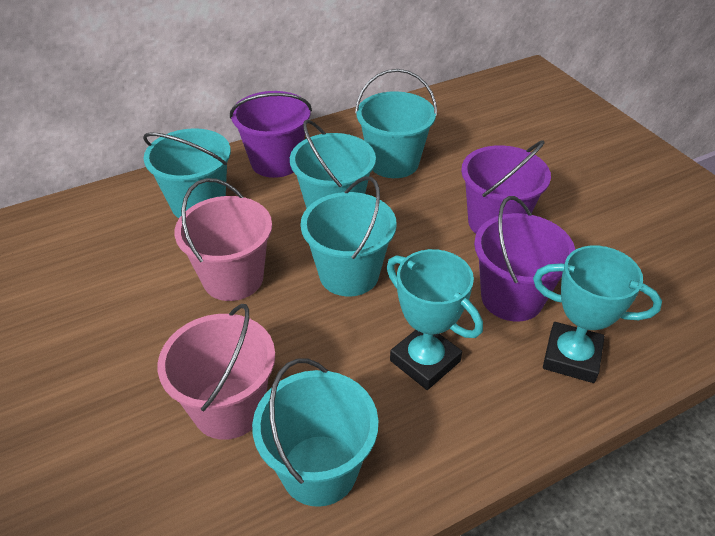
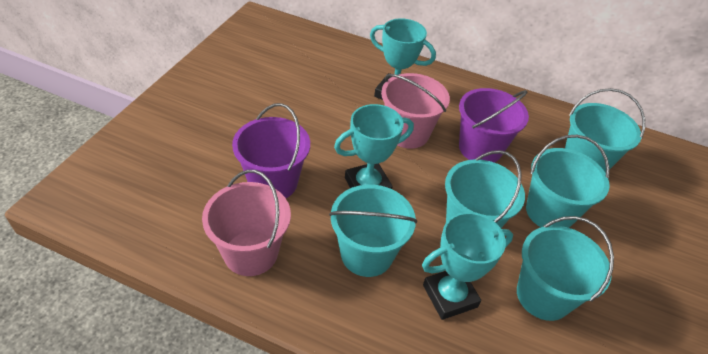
purple bucket: [230,91,312,178] [461,140,551,234] [474,196,575,322] = 3 -> [232,103,310,198] [459,88,529,163] = 2
turquoise trophy: [387,249,483,390] [533,246,662,383] = 2 -> [334,104,414,189] [370,18,436,100] [422,212,513,320] = 3

